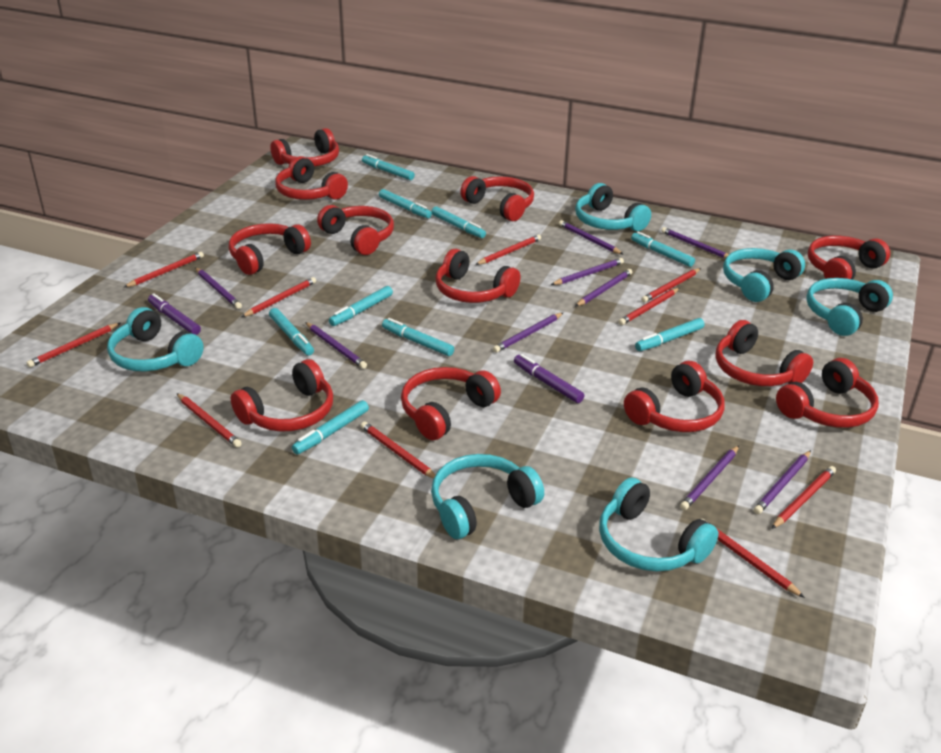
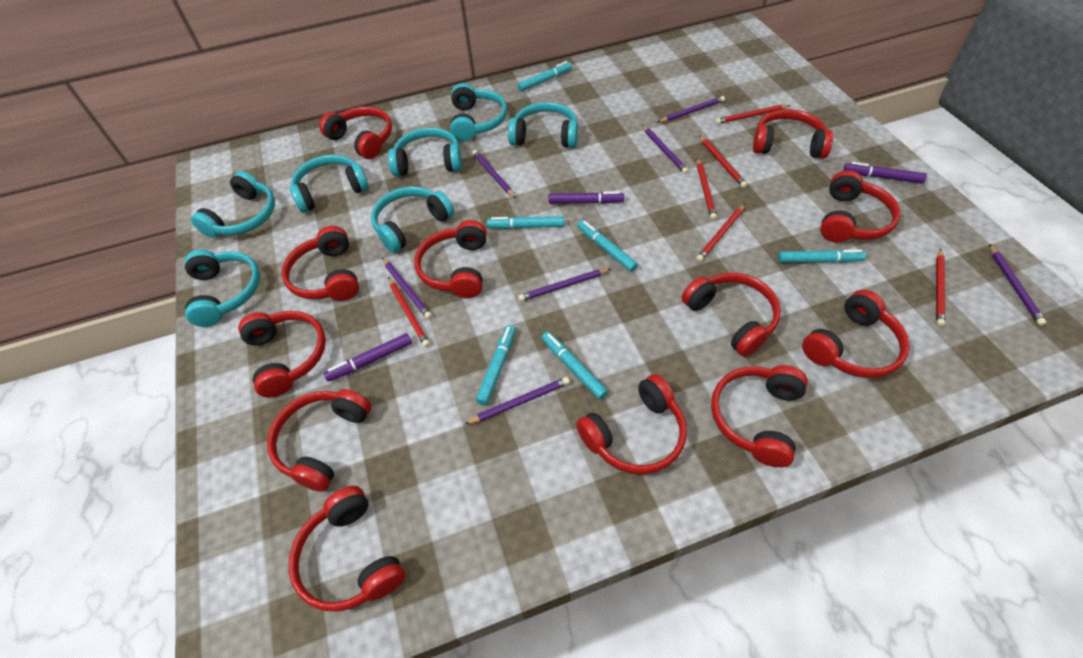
purple marker: [148,293,201,335] [514,354,584,403] = 2 -> [324,333,412,382] [549,191,624,204] [843,162,927,184] = 3
purple pencil: [195,267,242,309] [305,322,367,369] [493,313,563,353] [551,258,624,285] [559,220,623,254] [575,269,632,307] [661,227,729,259] [680,446,739,510] [754,450,811,514] = 9 -> [382,258,432,319] [465,377,570,424] [472,150,516,199] [518,268,611,301] [642,125,689,174] [657,96,725,122] [989,244,1047,326] = 7
red pencil: [26,323,120,368] [124,252,204,287] [177,393,242,448] [241,277,316,317] [361,421,435,479] [475,235,541,265] [618,288,679,325] [641,268,701,303] [702,519,805,598] [772,466,836,529] = 10 -> [388,277,430,347] [696,204,745,262] [697,158,717,220] [699,135,747,188] [715,105,790,124] [936,248,945,326] = 6
turquoise headphones: [107,307,204,372] [431,454,544,539] [575,183,651,231] [599,478,719,571] [723,248,805,302] [806,278,893,336] = 6 -> [185,250,260,327] [191,171,275,238] [290,154,369,213] [371,186,454,253] [388,127,462,176] [450,83,507,142] [508,102,578,148] = 7
turquoise marker: [269,308,314,356] [292,400,369,454] [329,286,393,326] [362,154,415,180] [379,189,432,218] [382,318,454,356] [431,206,486,238] [631,231,695,267] [635,318,705,351] = 9 -> [476,325,516,405] [487,216,564,229] [517,61,572,91] [542,332,608,399] [578,220,638,272] [778,250,866,263] = 6

